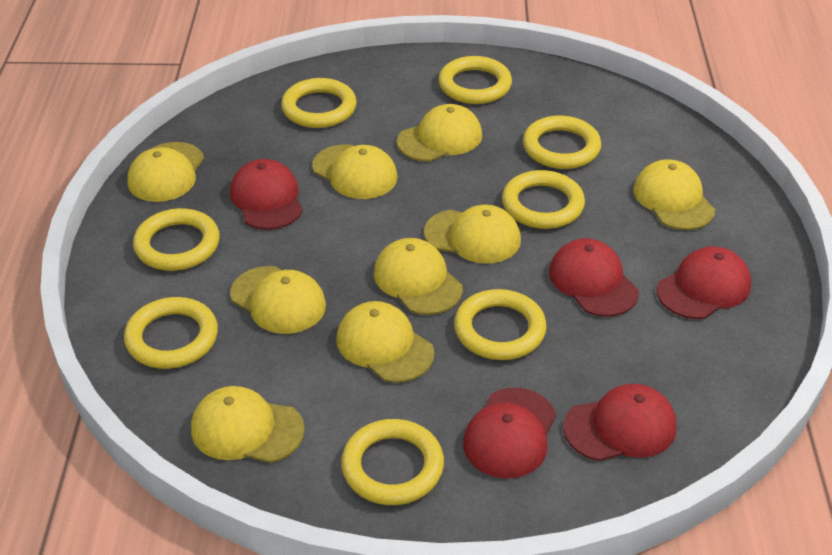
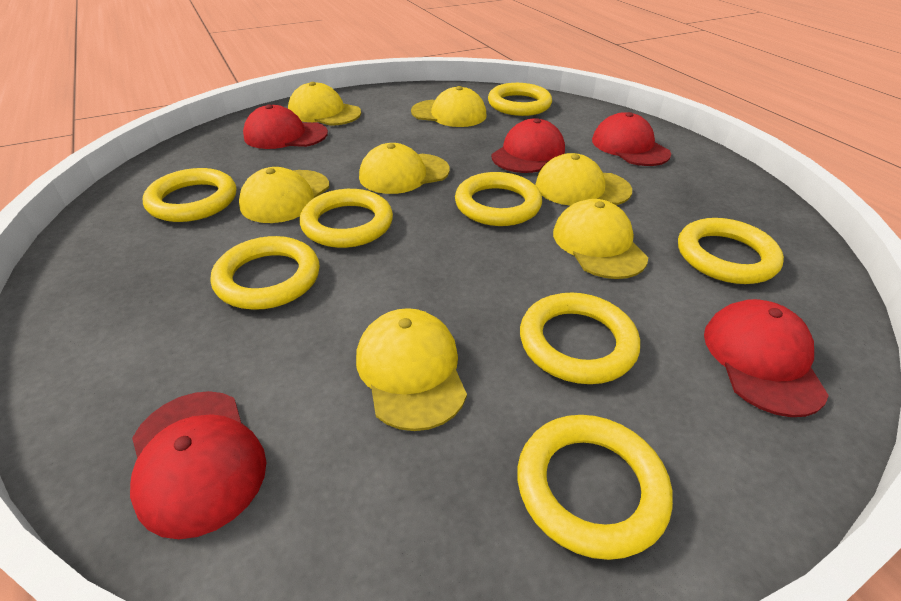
yellow cap: [127,142,204,202] [191,386,305,463] [230,266,326,334] [312,144,398,199] [336,301,434,383] [374,238,463,315] [397,104,482,162] [424,204,521,264] [633,159,715,230] = 9 -> [239,167,329,223] [288,82,361,126] [356,308,467,431] [359,143,450,194] [411,86,487,127] [535,153,632,206] [553,199,648,279] = 7

